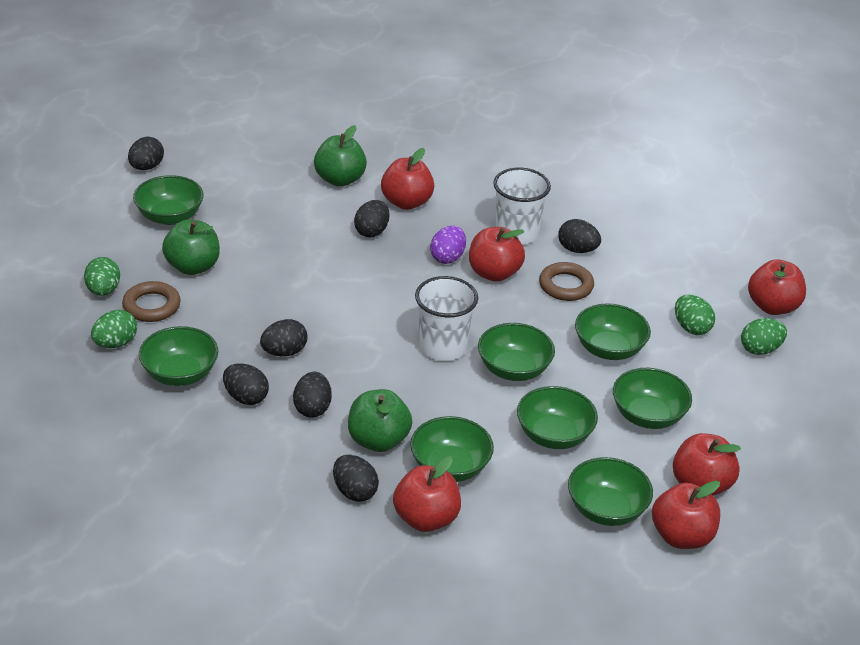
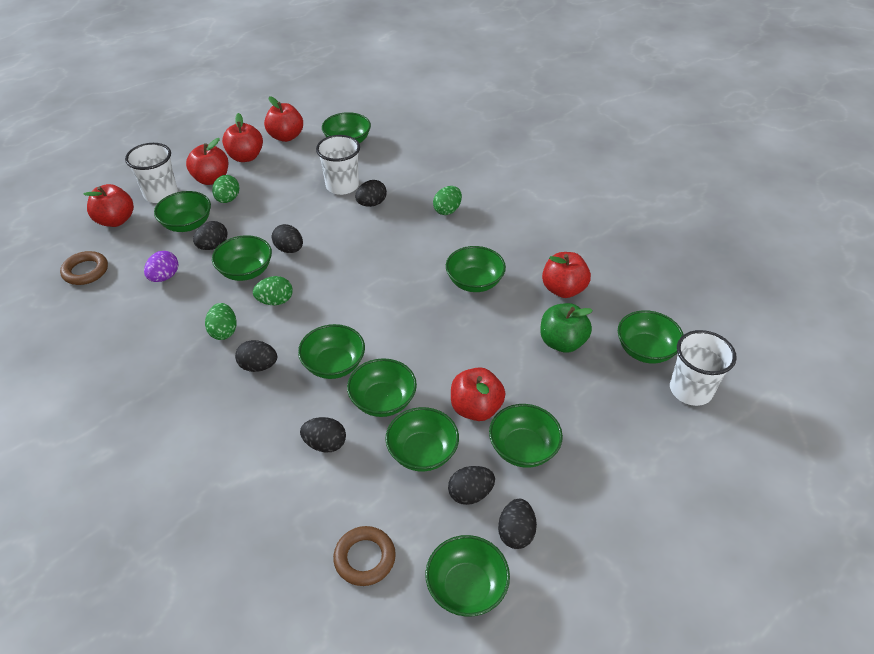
green apple: [162,220,220,275] [314,125,367,187] [348,389,412,452] = 3 -> [540,303,593,353] = 1
green bowl: [133,175,204,225] [139,326,218,386] [410,416,494,482] [478,323,555,381] [517,386,598,449] [568,457,653,526] [575,303,651,360] [613,368,692,429] = 8 -> [154,191,211,232] [212,235,272,281] [298,324,365,379] [322,112,371,143] [347,358,417,417] [386,407,459,471] [426,535,510,617] [446,246,506,292] [489,404,563,468] [618,310,683,364] = 10
white cup: [415,276,478,361] [493,168,551,245] = 2 -> [125,143,178,203] [316,135,360,195] [670,330,737,406] = 3

